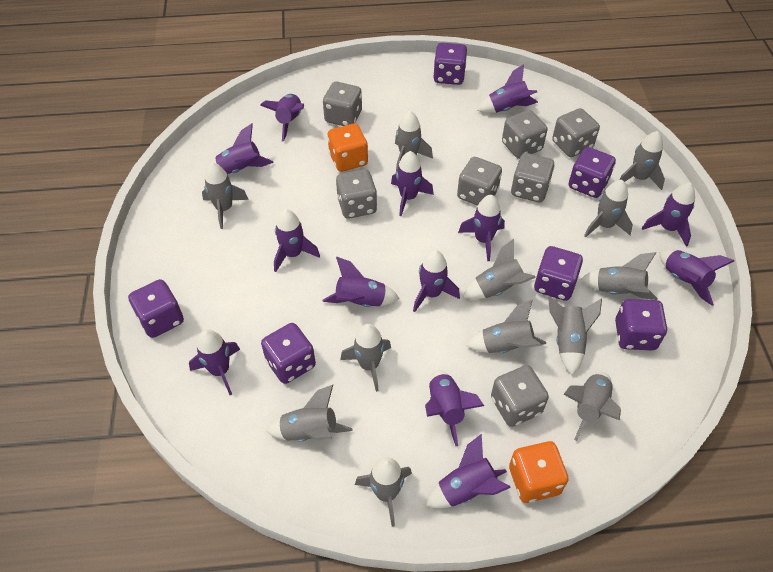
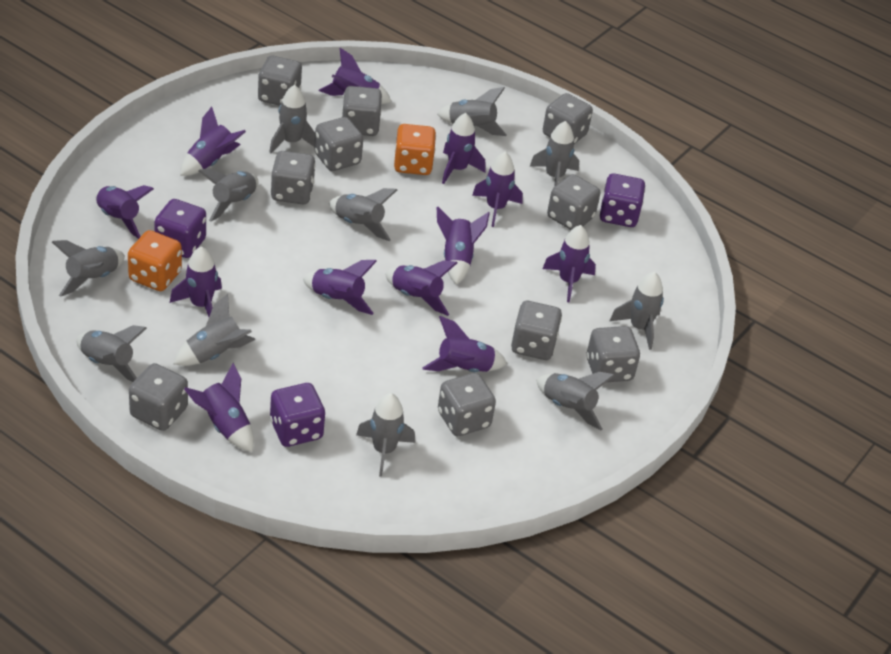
grey dice: [323,82,362,126] [336,169,377,219] [457,157,502,206] [491,365,549,427] [502,110,548,159] [511,153,554,203] [552,108,600,157] = 7 -> [129,363,188,431] [258,56,302,106] [271,151,316,204] [314,117,363,171] [342,86,382,136] [438,373,496,436] [511,301,562,360] [543,93,593,144] [547,174,600,230] [586,326,640,382] = 10
grey rocket: [202,163,249,229] [266,385,353,442] [340,324,391,392] [355,457,412,527] [395,111,433,171] [463,239,536,299] [466,299,546,353] [548,296,602,375] [563,372,621,441] [581,252,658,300] [584,180,633,237] [619,131,665,190] = 12 -> [52,240,125,297] [76,325,147,382] [174,294,255,366] [199,168,258,221] [269,85,315,153] [329,188,397,241] [356,393,415,477] [437,87,507,136] [530,121,579,187] [536,372,615,430] [610,272,664,350] = 11
purple dice: [128,279,184,338] [261,323,316,384] [434,43,467,85] [534,246,583,301] [569,147,616,198] [615,299,667,350] = 6 -> [154,199,206,258] [270,383,325,447] [600,173,645,227] = 3
purple rocket: [189,329,240,395] [208,123,274,174] [260,94,304,142] [274,209,320,272] [323,257,400,307] [391,151,434,216] [413,250,460,312] [425,370,484,446] [425,434,511,508] [458,195,505,261] [477,64,538,113] [642,183,695,247] [660,250,734,306] = 13 -> [95,185,154,239] [170,247,222,317] [180,107,246,176] [184,363,254,452] [303,260,377,315] [319,48,392,104] [385,260,457,316] [422,316,507,372] [437,207,490,285] [442,113,486,184] [472,152,523,227] [543,225,596,303] = 12

